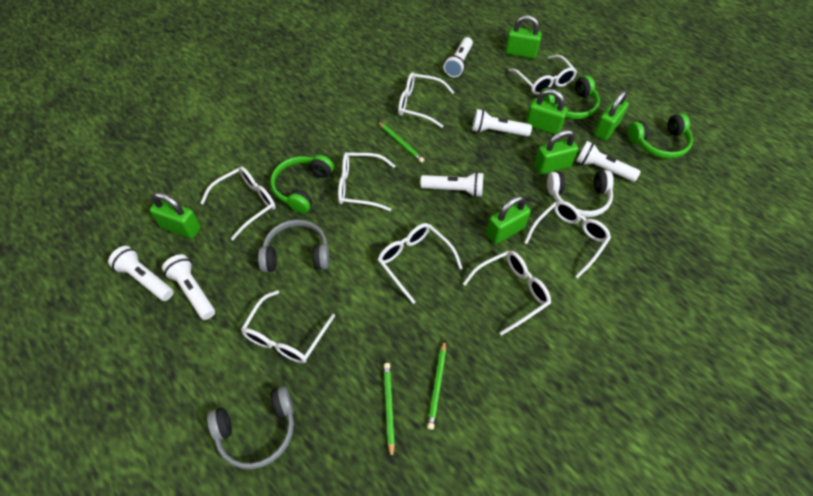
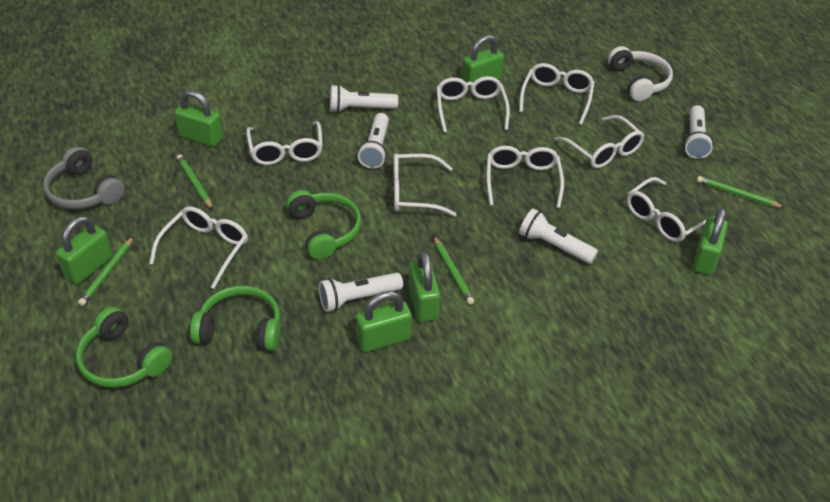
green pencil: [378,122,424,163] [384,363,395,459] [427,340,446,430] = 3 -> [78,236,134,306] [177,155,213,210] [434,236,474,305] [697,176,785,208] = 4
grey headphones: [207,386,294,469] [258,220,329,272] = 2 -> [43,147,125,209] = 1
white flashlight: [108,246,174,301] [162,254,215,320] [420,172,484,197] [443,37,473,77] [472,109,532,137] [576,141,641,182] = 6 -> [319,273,403,312] [330,85,398,113] [358,113,389,169] [519,209,598,264] [684,105,714,159] = 5

